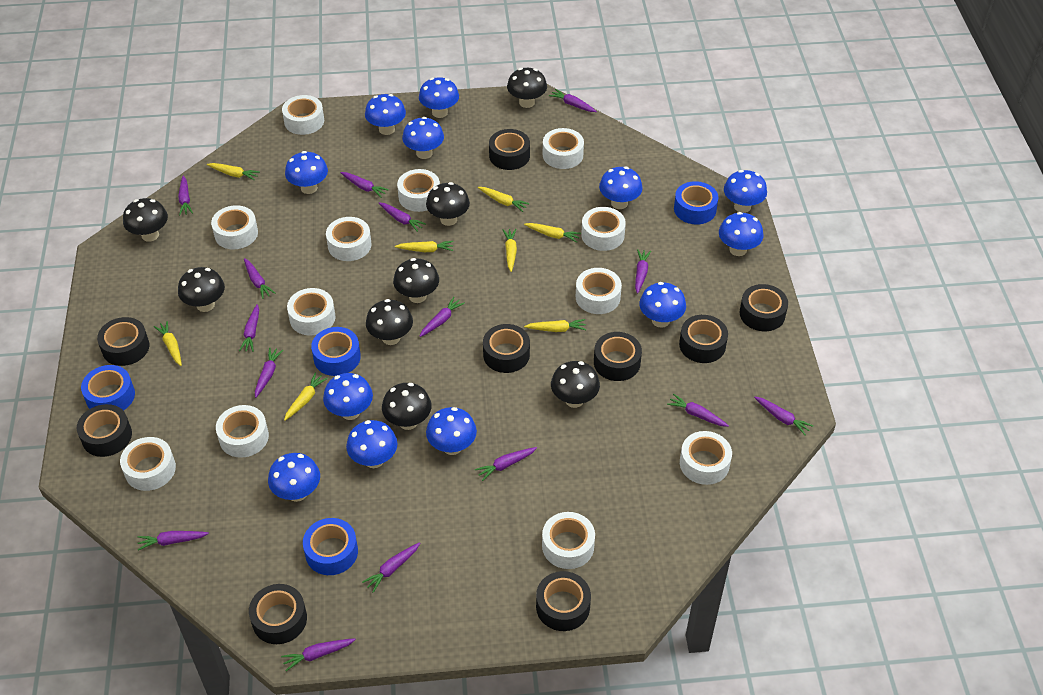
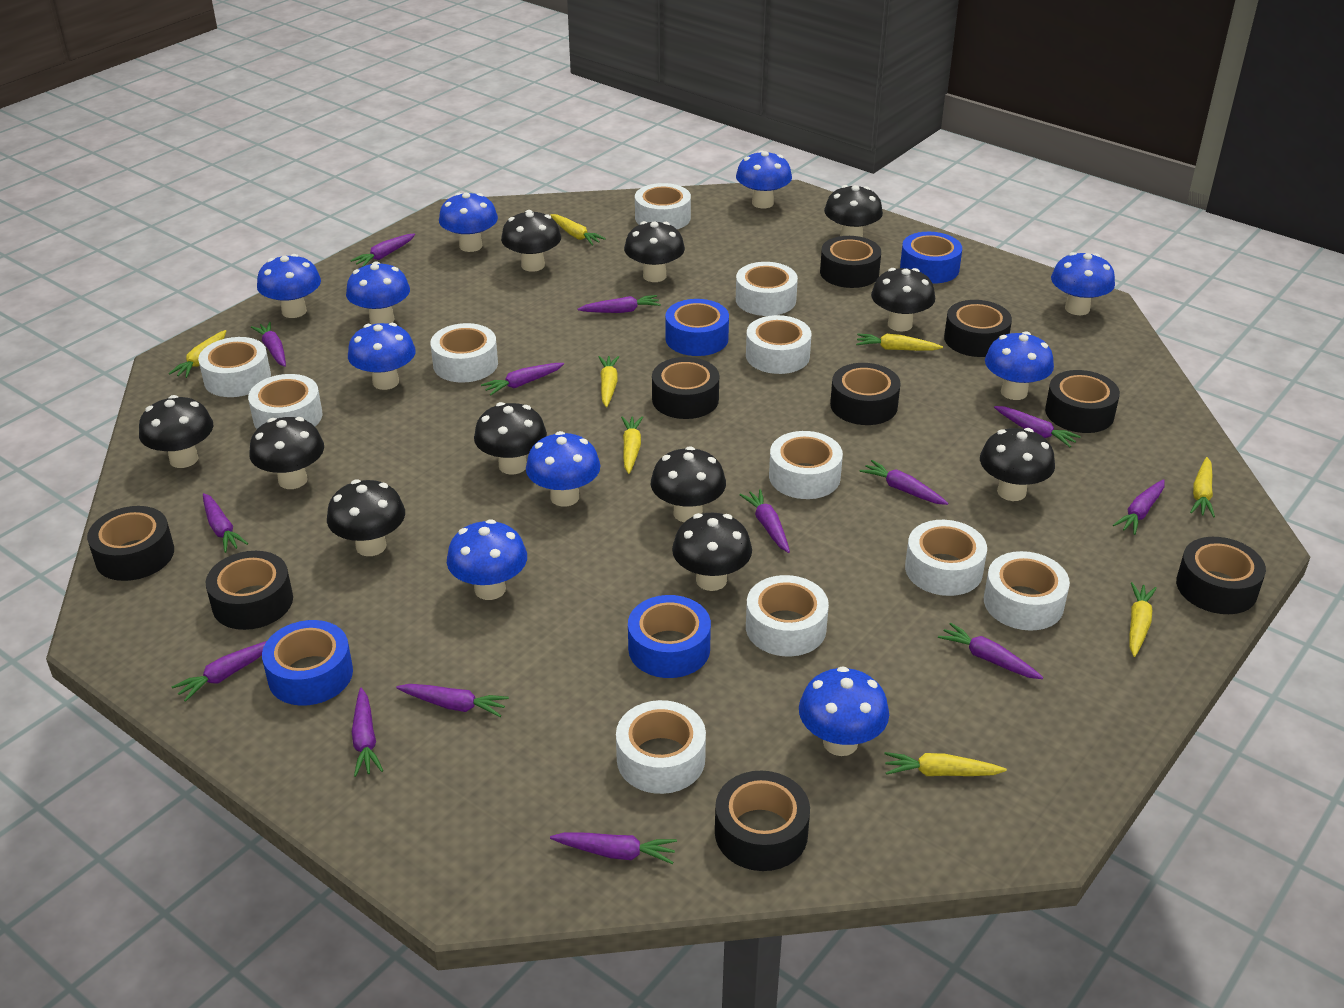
black mushroom: [123,198,168,242] [178,267,225,312] [366,299,413,345] [382,383,432,430] [393,258,439,303] [426,182,470,226] [507,68,547,108] [551,361,600,408] = 8 -> [139,395,213,468] [249,417,324,489] [327,479,405,556] [474,402,547,475] [501,210,561,272] [624,221,685,282] [651,446,726,522] [672,513,752,591] [824,185,883,237] [871,268,935,332] [980,428,1055,501] = 11
blue mushroom: [268,453,320,502] [285,151,328,194] [323,373,373,420] [346,420,398,468] [365,94,406,135] [402,117,444,159] [419,77,459,118] [426,407,477,455] [599,167,643,209] [639,282,686,328] [719,212,763,256] [724,170,767,213] = 12 -> [257,254,321,318] [346,261,410,324] [348,323,416,390] [439,193,498,252] [447,519,527,600] [526,431,600,507] [736,150,792,208] [799,666,889,756] [985,331,1054,400] [1051,252,1115,315] = 10
purple carrot: [138,531,209,551] [178,176,193,216] [239,304,259,352] [244,258,276,299] [255,348,283,398] [281,638,356,671] [340,172,389,198] [362,542,420,593] [379,202,426,232] [419,297,465,337] [475,447,537,481] [549,89,597,112] [635,249,651,294] [667,394,729,427] [754,397,813,436] = 15 -> [172,641,266,702] [203,493,248,553] [251,322,286,367] [350,233,415,267] [352,688,383,777] [396,684,509,717] [481,363,564,396] [550,832,677,864] [578,295,661,313] [739,489,790,553] [860,460,948,505] [938,622,1043,679] [994,406,1081,447] [1113,479,1165,535] = 14
white tape: [120,437,176,491] [211,205,258,250] [216,405,269,458] [282,95,324,135] [287,288,336,336] [326,217,371,261] [397,169,440,212] [542,512,595,569] [543,128,584,169] [576,268,622,314] [581,207,626,251] [680,431,732,485] = 12 -> [198,337,271,397] [248,374,323,429] [430,323,498,383] [616,700,706,794] [635,183,691,229] [736,262,798,316] [746,315,811,374] [746,575,829,656] [769,431,843,499] [905,520,987,596] [984,551,1070,631] = 11

